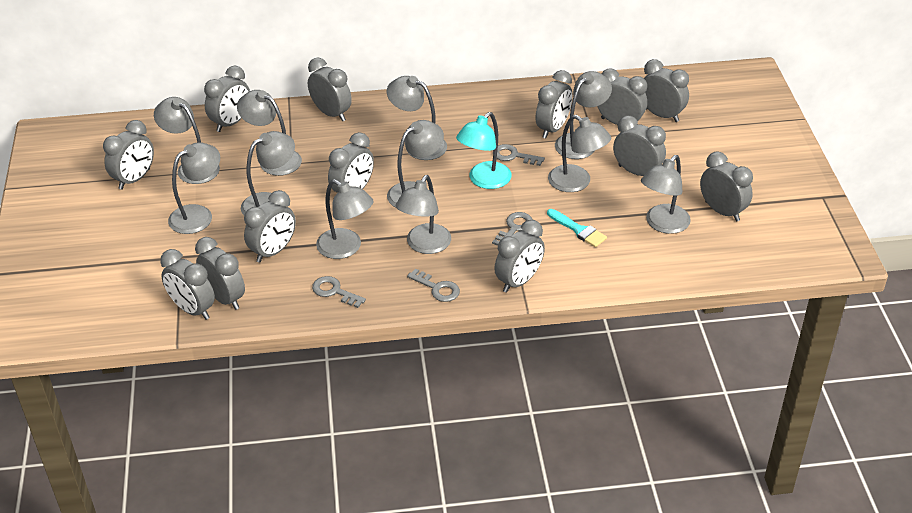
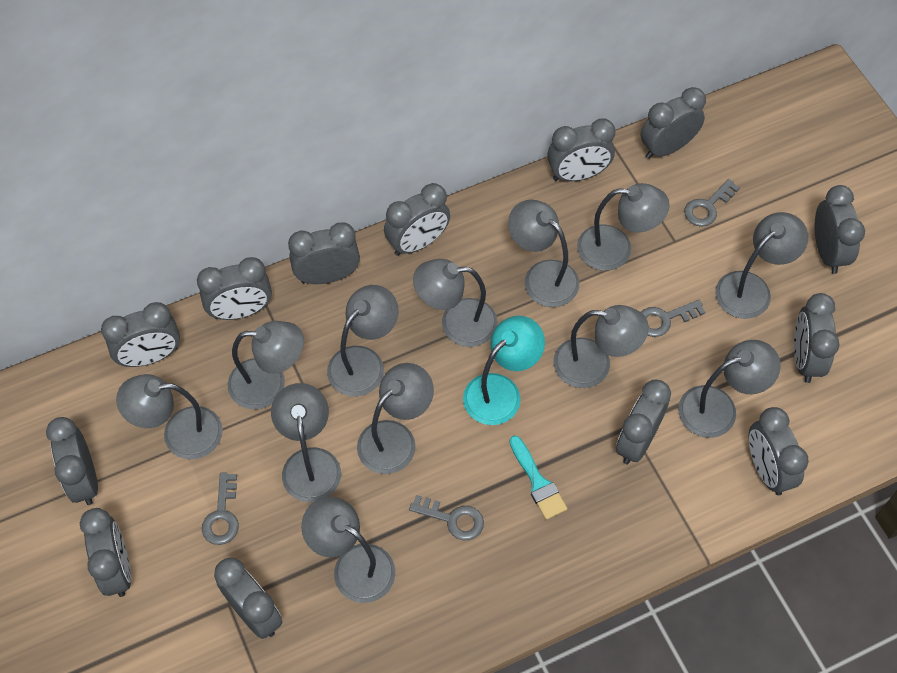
grey lamp: [154,97,220,184] [168,142,220,234] [237,90,302,176] [241,131,295,215] [316,179,373,259] [386,76,447,160] [387,120,444,207] [396,175,451,254] [548,115,611,192] [555,71,612,159] [641,155,691,234] = 11 -> [116,374,223,459] [228,321,304,409] [271,383,341,502] [301,497,395,603] [327,285,399,396] [357,363,434,474] [413,259,498,347] [508,200,579,307] [553,305,649,388] [577,183,670,271] [678,340,781,438] [715,212,808,319] = 12

